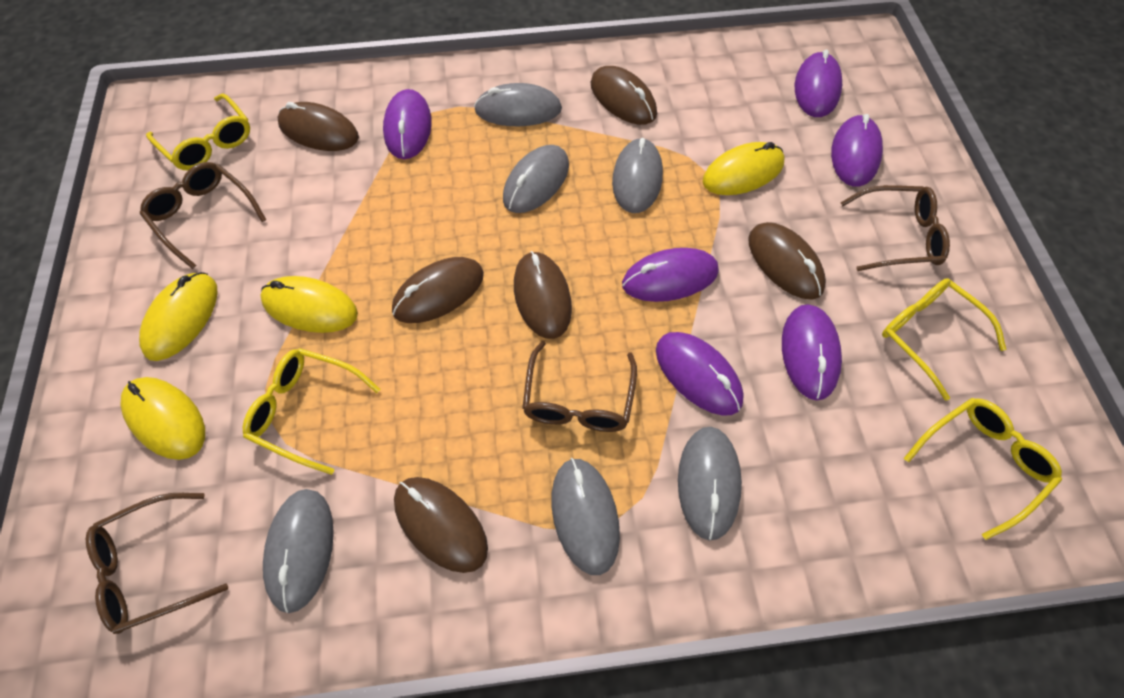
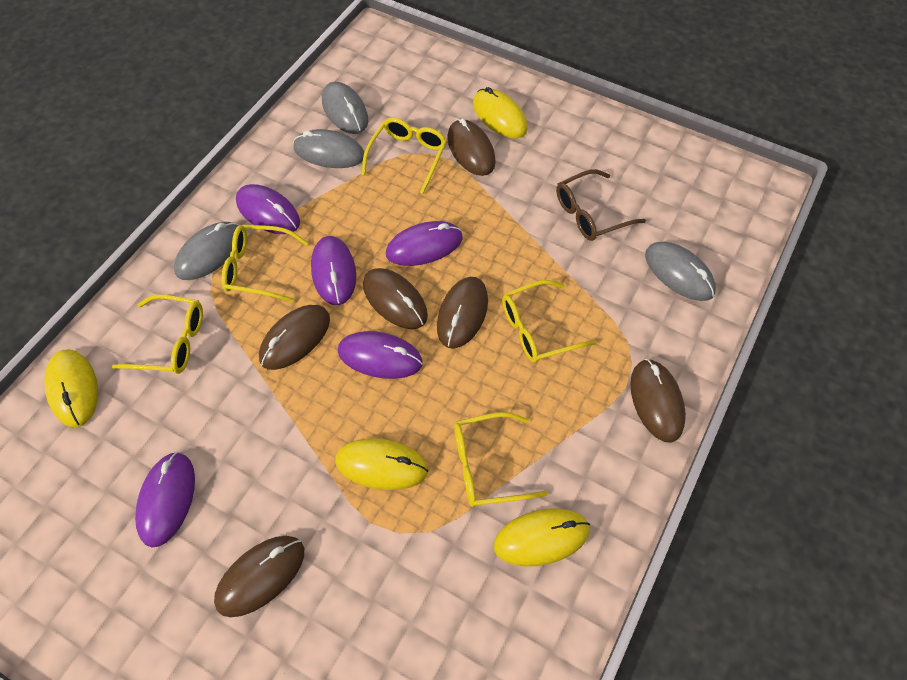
brown glasses: [86,493,228,634] [140,162,266,269] [522,341,637,432] [840,185,950,271] = 4 -> [556,169,646,241] = 1
grey mouse: [263,489,334,613] [474,83,562,126] [503,145,569,213] [551,458,620,575] [612,138,663,213] [678,427,742,541] = 6 -> [174,222,239,280] [293,129,364,168] [322,82,368,134] [645,242,716,301] = 4
purple mouse: [383,89,432,159] [622,248,719,302] [656,332,744,416] [782,304,842,401] [795,49,842,117] [831,114,883,186] = 6 -> [135,452,195,547] [236,184,300,234] [311,236,356,305] [338,331,423,379] [386,221,463,266] = 5
yellow glasses: [146,93,250,170] [243,348,380,475] [882,278,1006,401] [904,398,1062,540] = 4 -> [112,294,203,374] [221,225,308,302] [361,117,447,194] [454,412,548,507] [502,280,597,363] = 5

